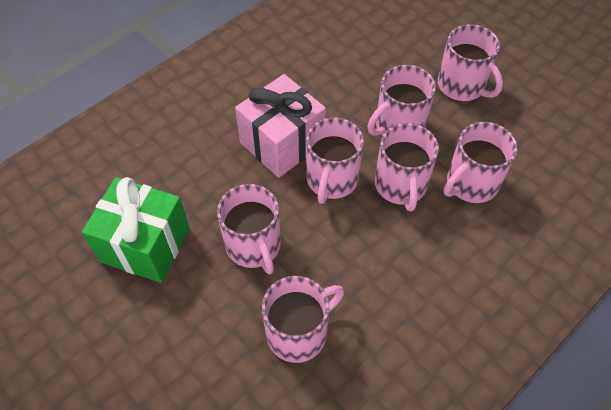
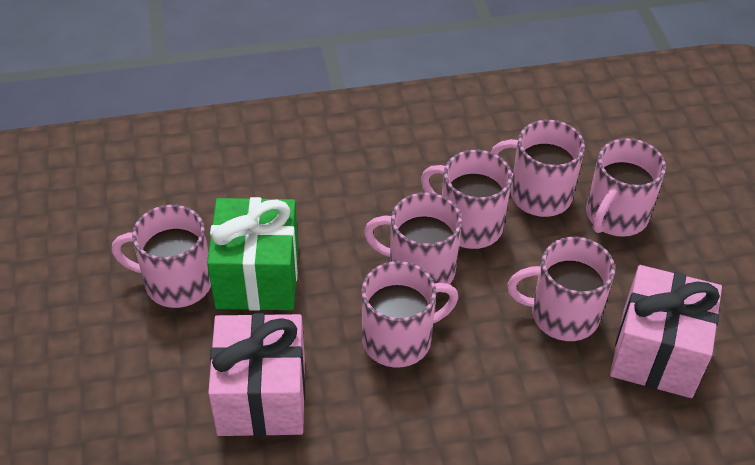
pink gift: [235,74,326,178] = 1 -> [208,313,305,436] [610,265,722,398] = 2

